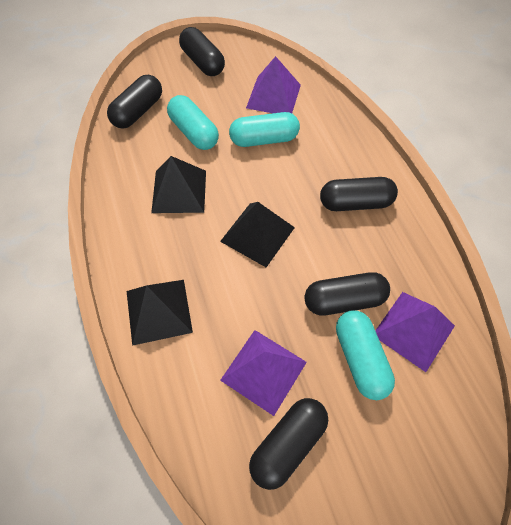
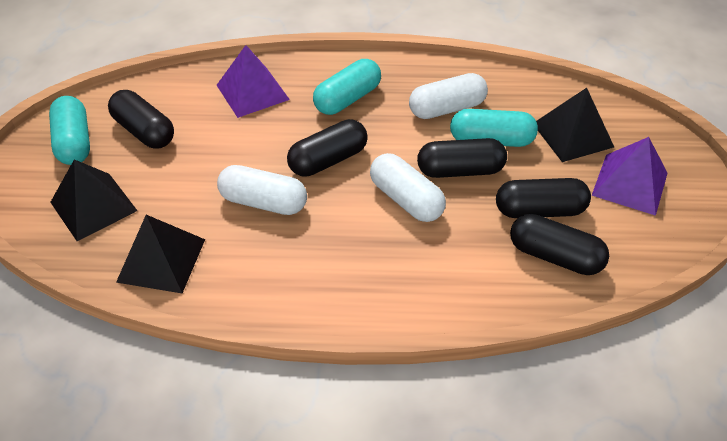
purple pyramid: [220,330,307,416] [246,56,301,113] [375,292,455,372] = 3 -> [217,45,290,118] [592,137,668,216] = 2
white capsule: none = 0 -> [217,165,307,215] [370,153,446,222] [409,73,488,119] = 3

